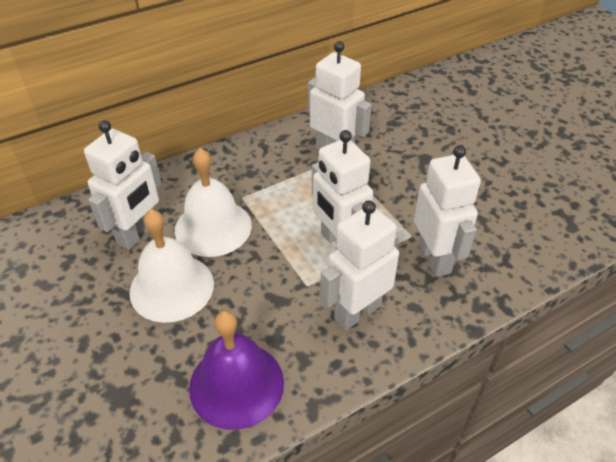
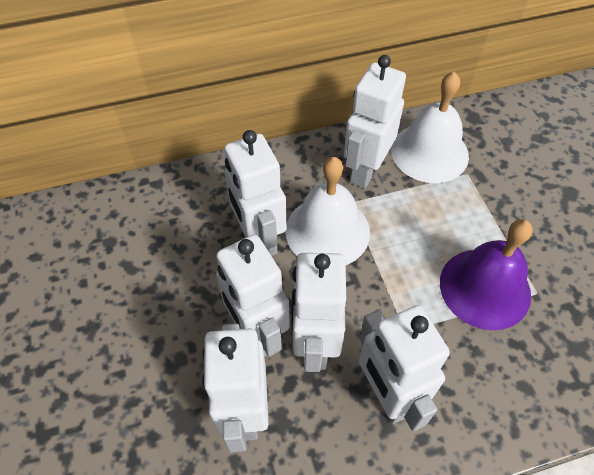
white robot: [84,120,161,250] [308,41,372,150] [312,130,373,249] [320,200,399,330] [414,146,481,277] = 5 -> [202,323,269,452] [216,234,290,357] [224,130,287,256] [291,253,346,372] [344,55,406,189] [359,305,450,431] = 6

